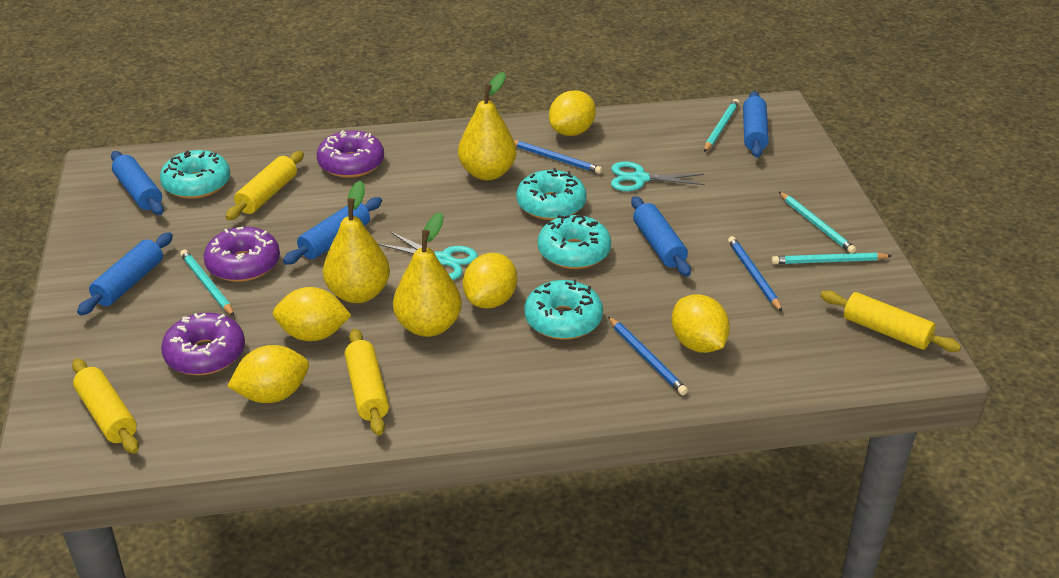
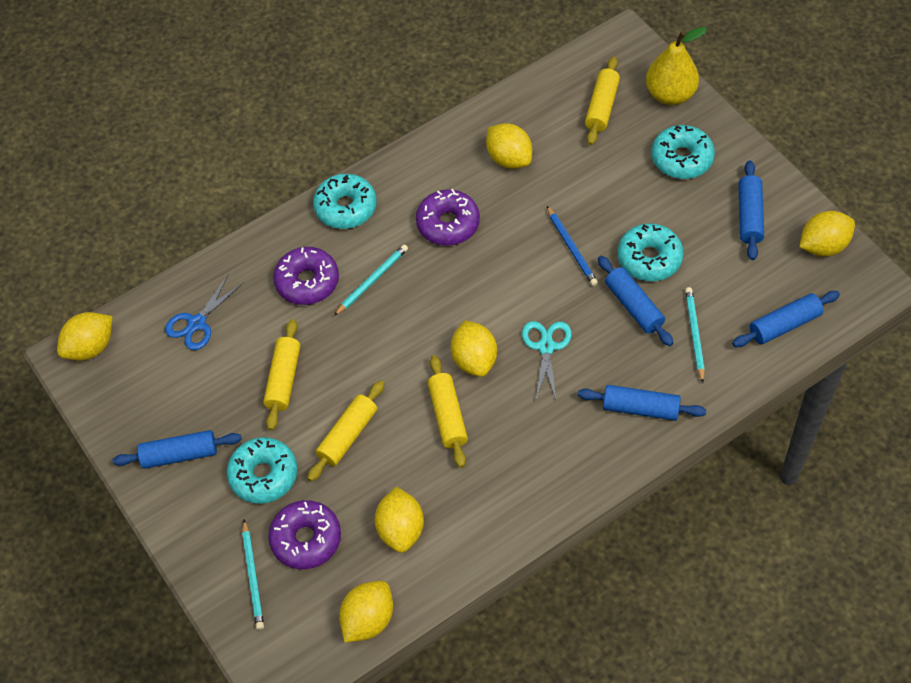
blue pencil: [514,140,602,174] [608,316,688,395] [728,236,782,312] = 3 -> [547,206,598,286] = 1
blue scissors: none = 0 -> [165,275,243,350] = 1
turquoise pencil: [180,250,234,316] [704,99,739,152] [772,252,891,264] [779,192,856,253] = 4 -> [242,520,264,630] [334,244,408,316] [685,287,705,383] = 3
turquoise scissors: [378,231,478,280] [611,162,705,191] = 2 -> [522,321,572,400] = 1
yellow lemon: [227,345,309,403] [273,287,351,341] [463,253,517,309] [549,90,596,136] [671,294,730,353] = 5 -> [57,312,112,361] [339,581,393,643] [375,487,424,553] [451,320,497,377] [486,123,532,169] [799,211,855,257] = 6
yellow pear: [323,180,390,303] [393,212,462,337] [458,72,516,180] = 3 -> [646,27,707,105] = 1

